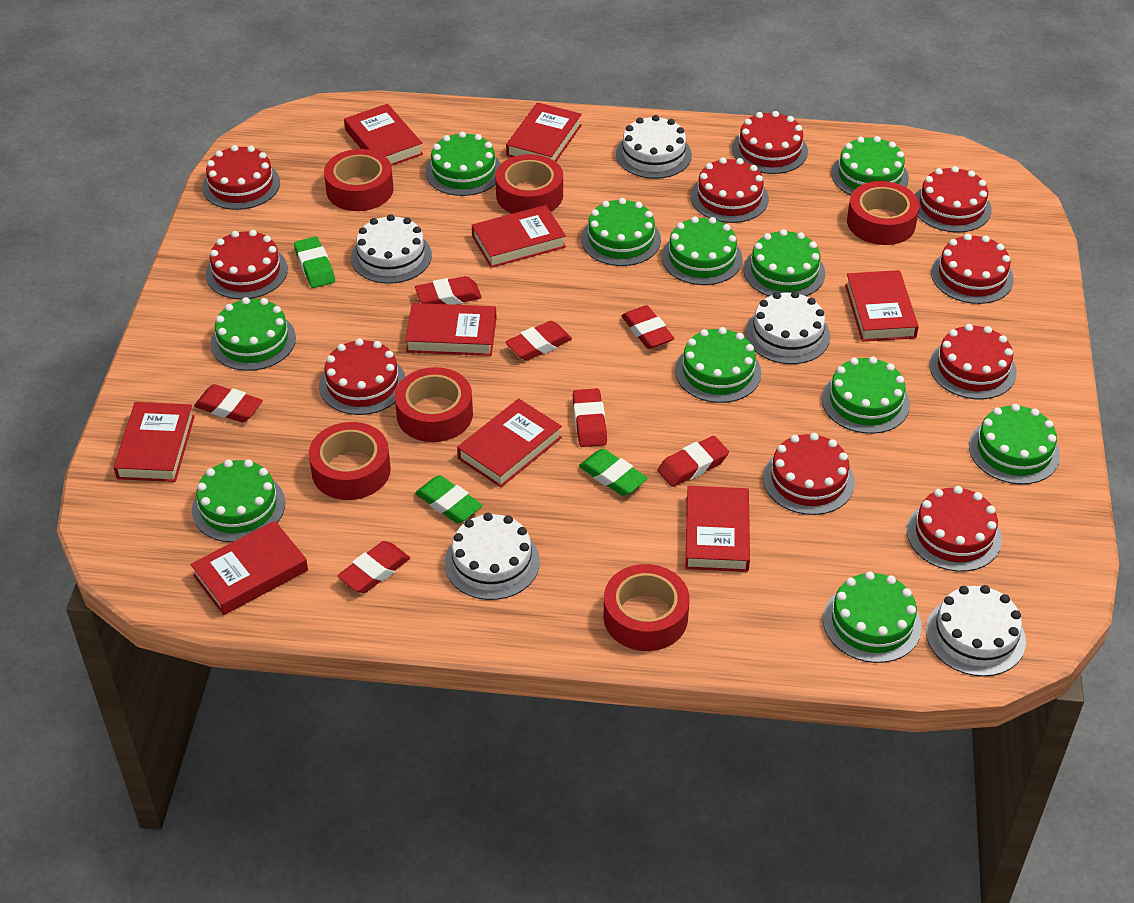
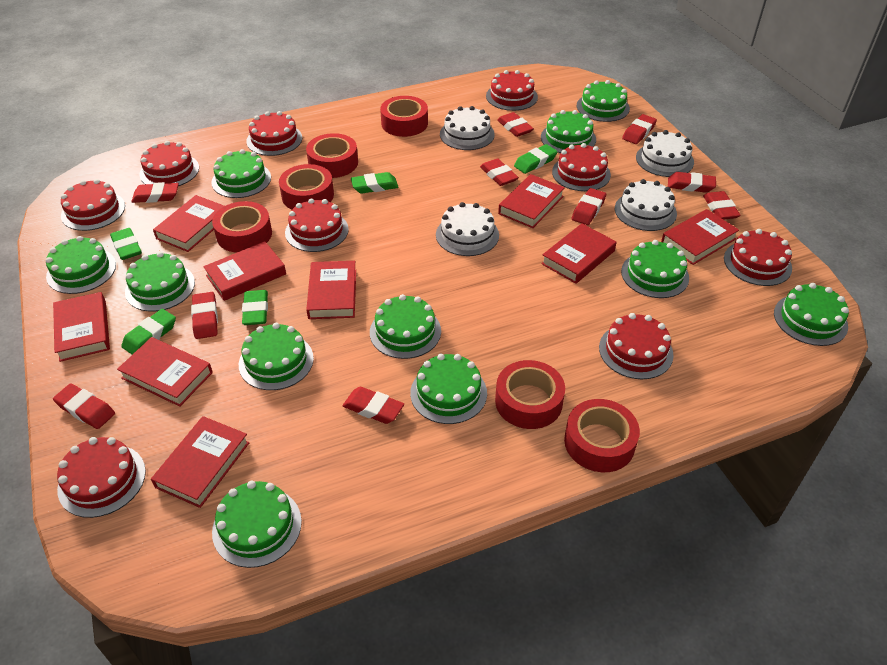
green eraser: [294,237,335,288] [415,475,483,524] [579,449,648,496] = 3 -> [110,228,142,260] [121,309,176,355] [242,290,268,325] [351,172,399,194] [514,144,557,174] = 5
red cake: [202,145,280,210] [206,230,288,299] [319,338,406,415] [691,157,769,223] [732,111,808,174] [763,433,855,515] [907,486,1002,572] [915,166,992,233] [929,324,1017,399] [931,234,1014,304] = 10 -> [57,437,146,518] [61,179,125,231] [139,141,199,186] [246,111,302,156] [285,198,349,252] [486,70,538,111] [552,143,611,191] [599,313,674,379] [724,229,792,286] = 9
red eraser: [194,384,263,423] [337,541,410,593] [415,276,482,305] [505,321,572,361] [573,388,607,447] [622,305,674,349] [657,436,729,487] = 7 -> [53,384,115,429] [131,182,179,203] [191,292,218,339] [343,387,404,424] [480,158,519,186] [497,112,534,137] [572,188,606,225] [622,114,657,144] [668,172,716,193] [703,191,741,220] = 10
white cake: [351,214,432,284] [445,513,540,600] [616,115,692,179] [745,291,830,364] [926,585,1026,676] = 5 -> [436,202,499,256] [440,106,495,150] [615,179,677,231] [636,130,694,177] = 4

